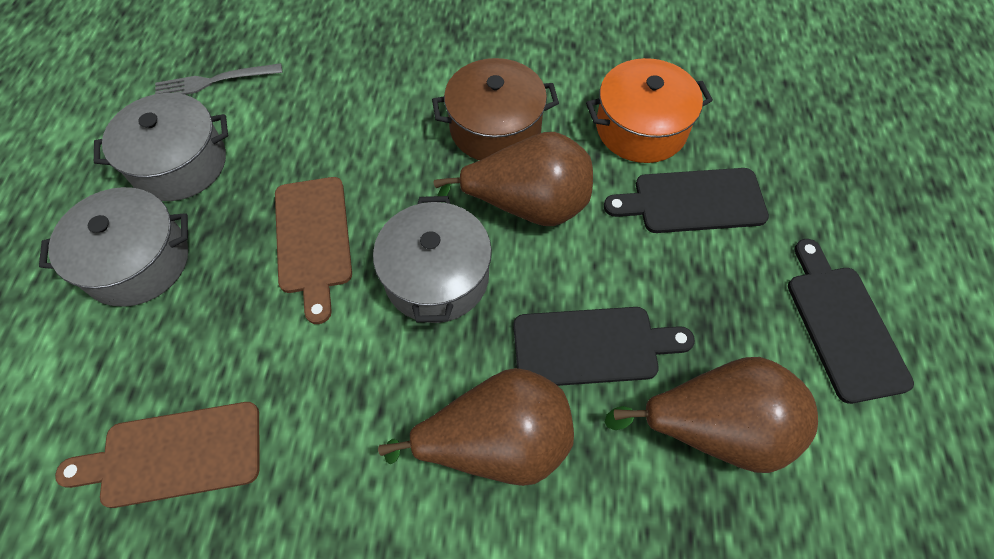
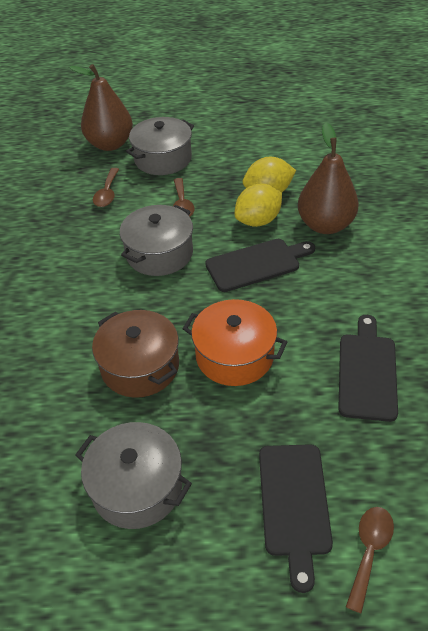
brown cutting board: [55,402,259,508] [275,177,352,324] = 2 -> none = 0
brown pear: [378,368,574,486] [434,132,593,226] [605,357,818,473] = 3 -> [69,64,133,151] [298,123,359,234] = 2
brown spoon: none = 0 -> [93,168,119,207] [173,178,195,217] [346,507,394,614] = 3
grey fork: [155,63,282,95] = 1 -> none = 0
yellow lemon: none = 0 -> [234,184,282,227] [243,157,296,192] = 2

